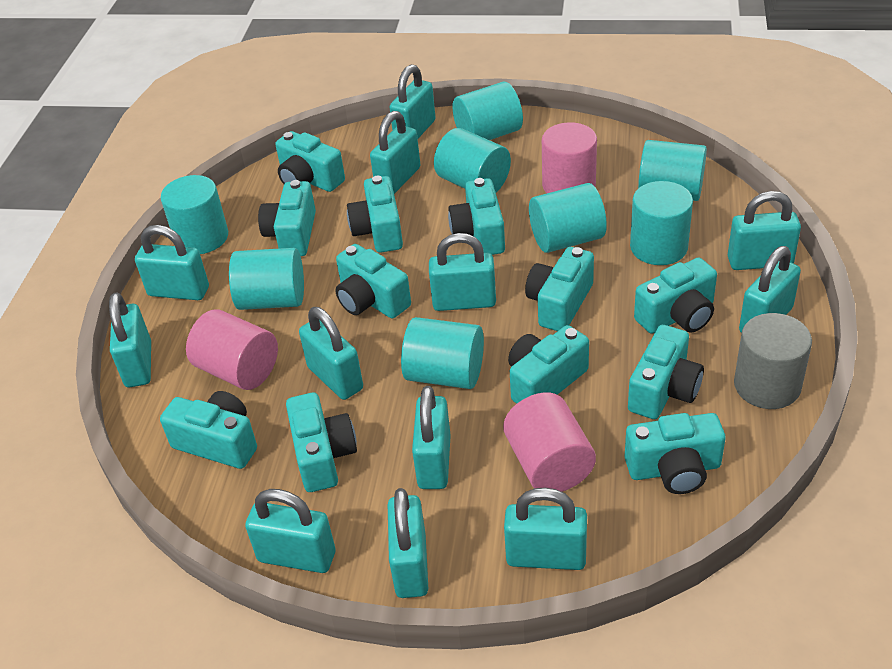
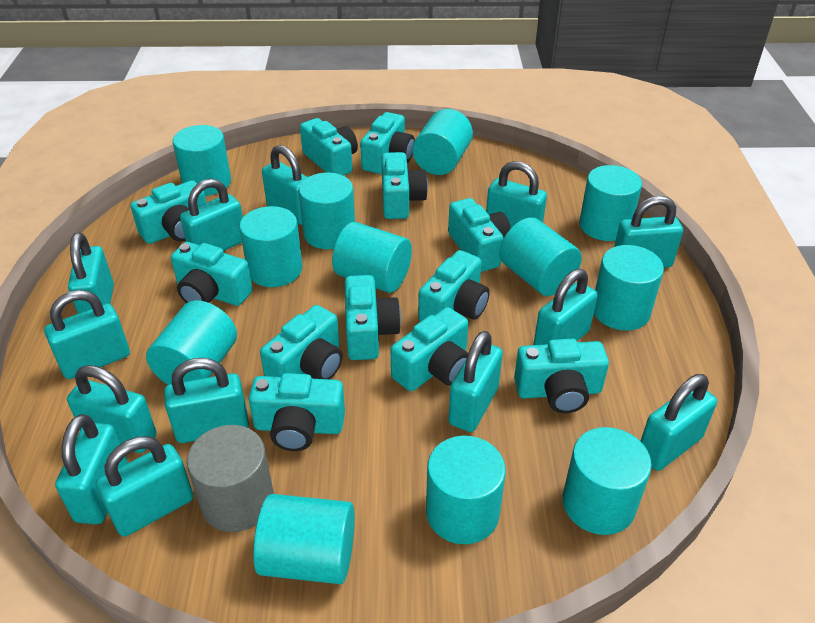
pink cylinder: [186,309,278,390] [503,392,596,492] [542,122,597,193] = 3 -> none = 0
turquoise cylinder: [161,175,228,254] [229,248,304,310] [401,317,484,389] [434,128,511,192] [452,82,523,140] [529,183,607,253] [630,181,693,265] [638,140,707,201] = 8 -> [146,300,237,385] [173,125,231,196] [239,206,302,287] [253,494,355,584] [298,173,355,249] [332,222,412,293] [413,109,473,175] [426,436,506,544] [499,217,582,296] [562,427,652,535] [579,165,642,241] [594,245,664,331] = 12
turquoise padlock: [109,293,151,388] [135,225,209,300] [245,489,336,573] [299,307,363,400] [370,111,420,194] [388,488,428,598] [389,64,436,138] [412,386,451,489] [429,233,496,311] [504,488,587,570] [728,191,801,270] [739,246,801,333] = 12 -> [44,290,130,379] [55,414,127,524] [67,365,156,453] [68,232,114,314] [96,436,193,537] [164,358,249,443] [180,179,243,251] [262,145,308,225] [448,331,503,432] [486,161,547,228] [533,269,598,345] [614,196,683,268] [641,374,717,471] = 13

